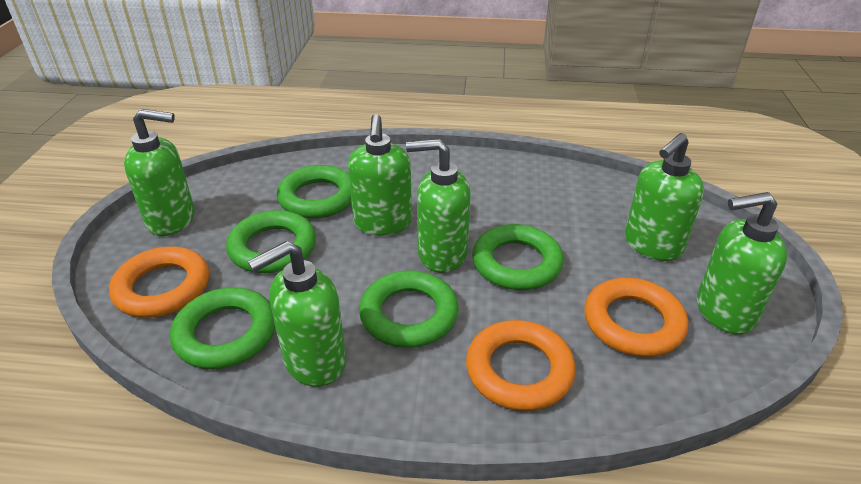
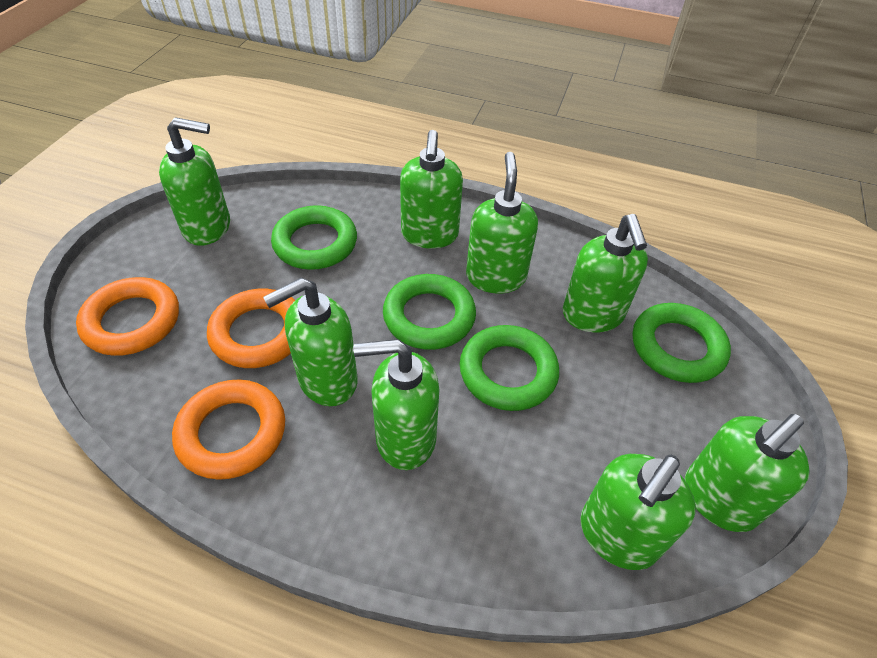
green ring: [170,287,275,369] [226,210,316,273] [277,165,352,219] [359,270,459,348] [472,224,564,290] = 5 -> [271,205,357,270] [383,274,476,350] [460,325,559,411] [633,303,731,383] = 4
green soap dispenser: [124,109,195,236] [248,241,346,387] [348,114,412,236] [406,139,471,273] [625,133,704,261] [697,192,787,335] = 6 -> [159,117,230,246] [263,278,357,406] [353,339,439,470] [400,130,463,249] [466,152,538,294] [563,214,648,333] [580,454,696,570] [685,414,810,532] = 8

